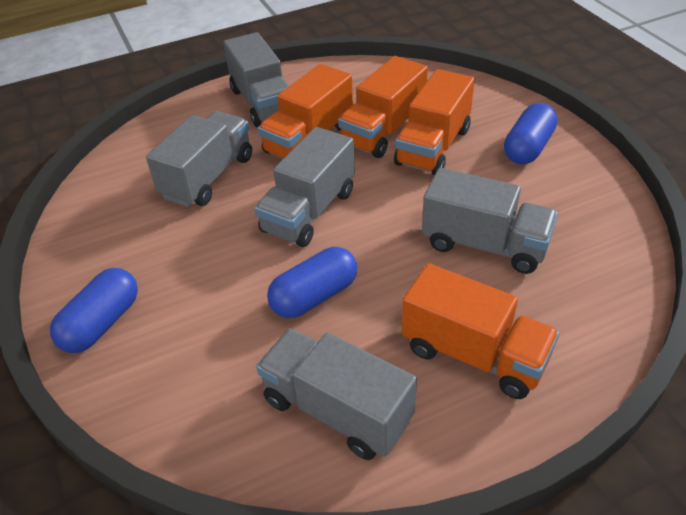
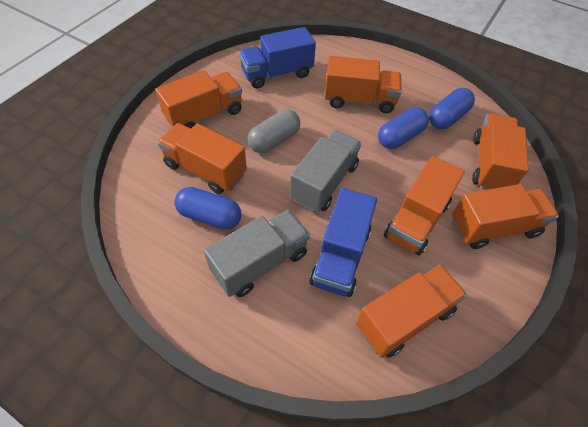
blue truck: none = 0 -> [239,27,316,88] [309,188,377,297] = 2
grey capsule: none = 0 -> [247,109,300,153] = 1
grey truck: [146,111,252,207] [223,32,289,127] [254,127,355,247] [256,328,417,460] [422,168,558,274] = 5 -> [204,210,310,297] [290,130,361,212] = 2
orange truck: [258,64,353,159] [338,56,428,158] [394,69,475,175] [402,263,560,399] = 4 -> [155,70,242,129] [157,123,247,194] [324,56,402,113] [356,265,467,358] [384,156,465,256] [452,184,559,249] [472,114,528,190] = 7

